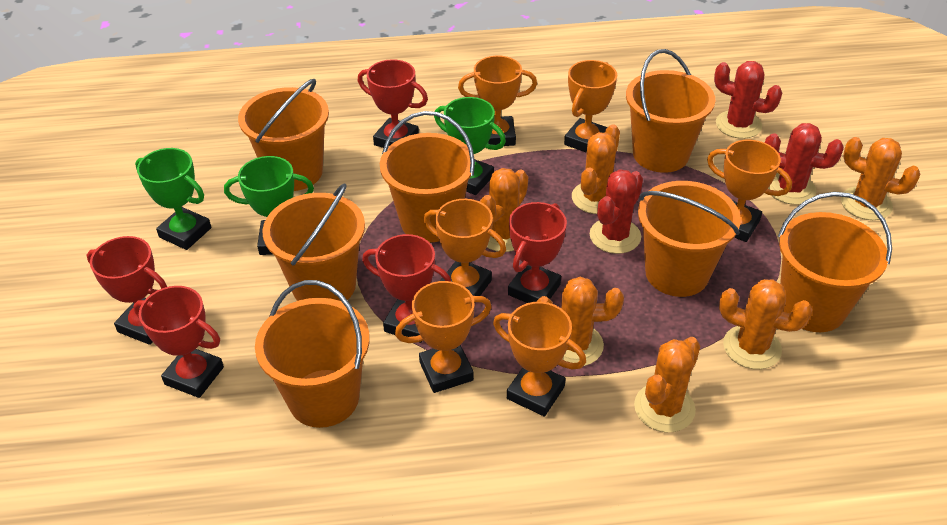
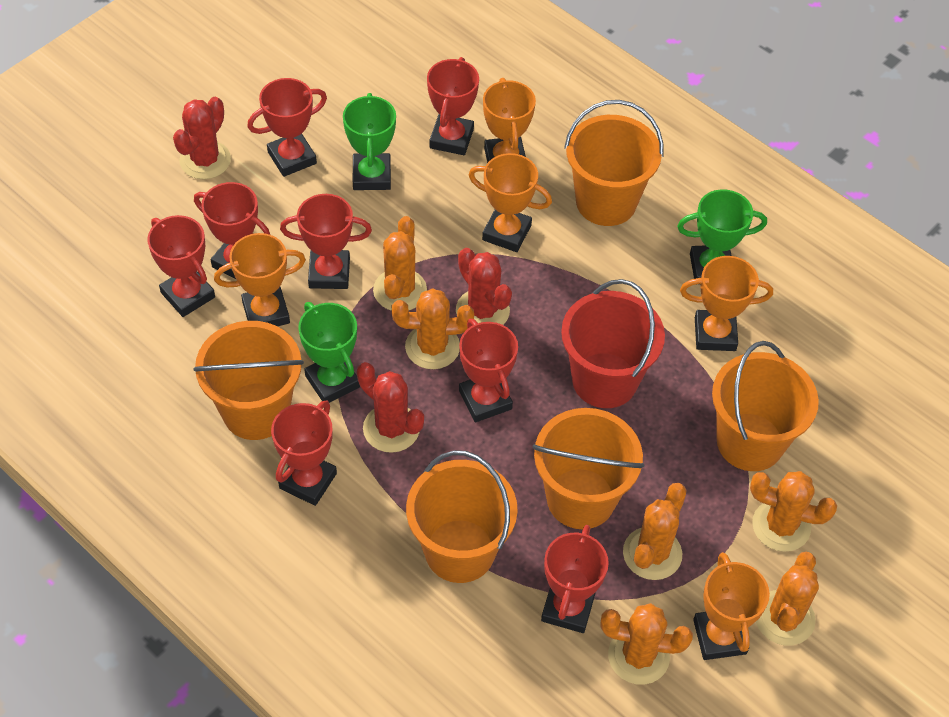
orange bucket: [238,79,329,191] [255,280,370,428] [262,183,365,301] [380,111,475,243] [626,49,715,173] [638,181,741,297] [778,192,892,332] = 7 -> [193,321,304,440] [406,450,518,583] [532,408,645,529] [564,100,663,226] [712,341,819,471] = 5
orange trophy: [395,281,492,393] [424,199,506,304] [458,56,537,146] [493,302,586,416] [564,60,617,153] [707,140,792,242] = 6 -> [214,233,306,326] [469,153,552,252] [483,78,536,163] [680,256,773,351] [693,552,770,660] = 5
red bucket: none = 0 -> [561,279,665,408] = 1
red trophy: [87,236,167,345] [133,286,224,398] [358,59,428,148] [362,234,451,343] [508,202,567,303] = 5 -> [147,215,215,317] [194,182,270,279] [247,78,327,177] [271,400,337,506] [280,194,372,289] [427,57,479,155] [459,318,518,422] [541,525,609,633] = 8

